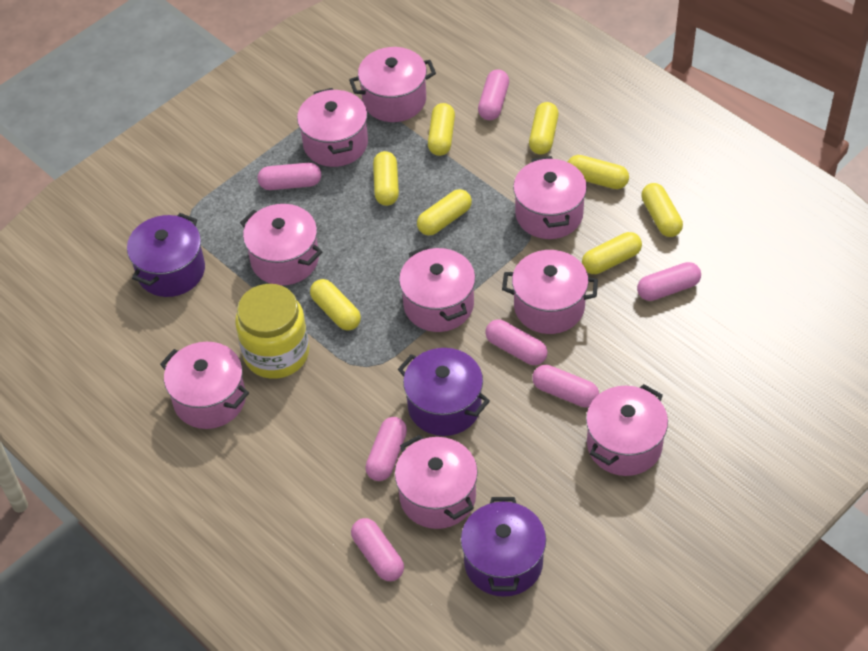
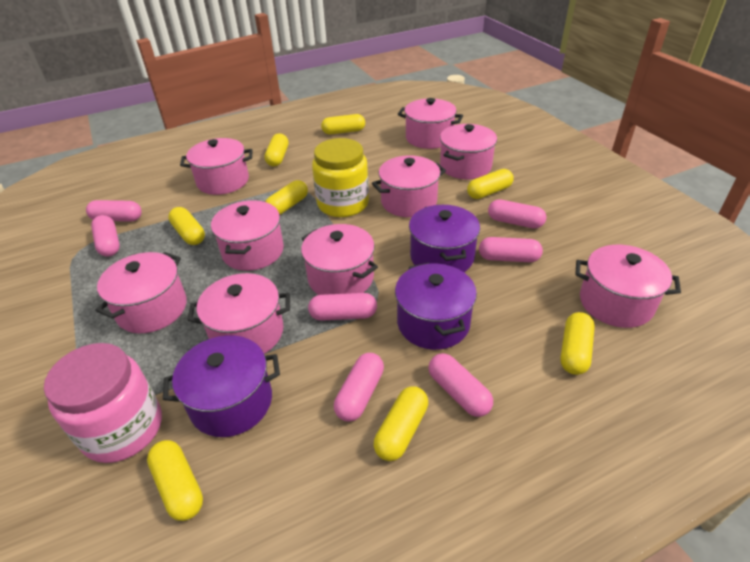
pink jar: none = 0 -> [44,343,162,463] = 1

